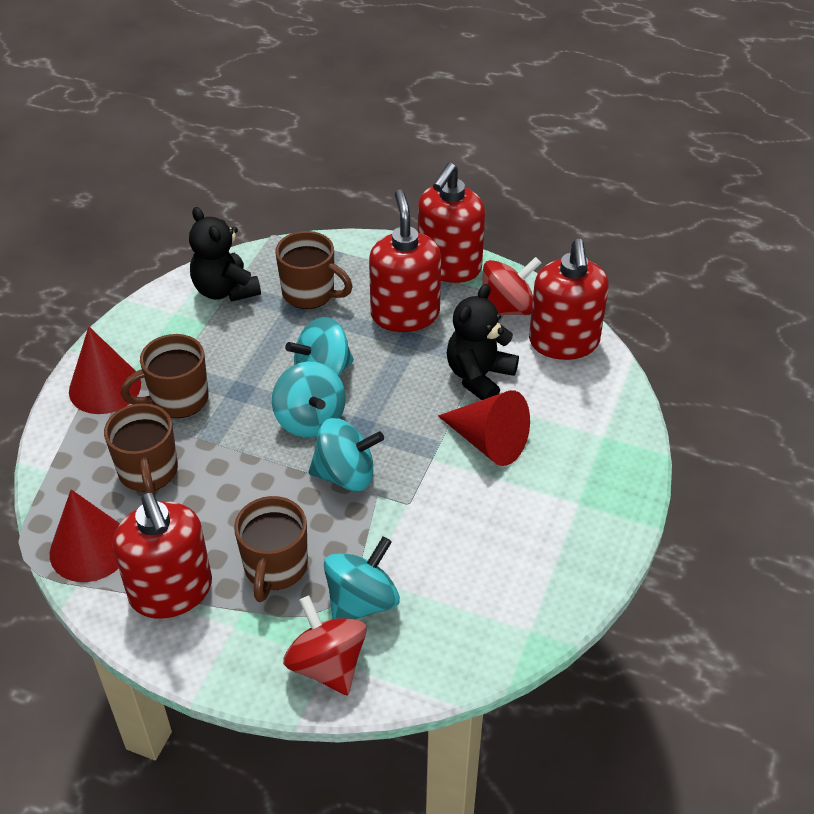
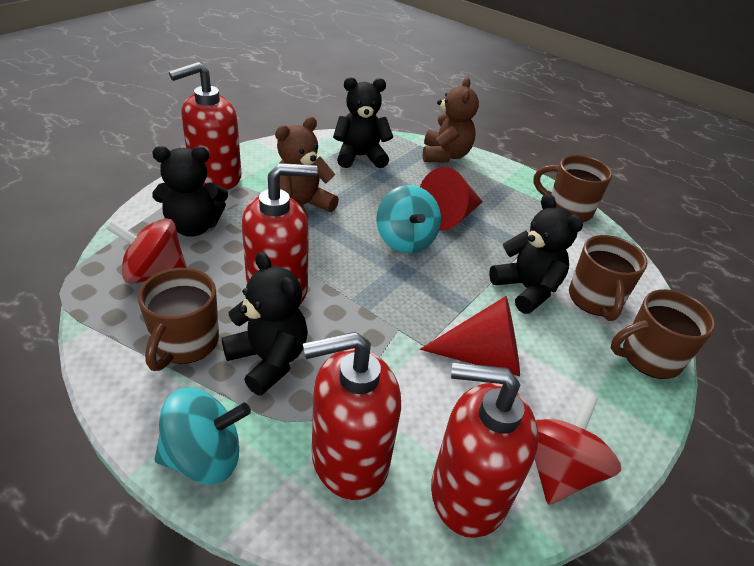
black teddy bear: [189,207,261,302] [447,284,519,400] = 2 -> [152,146,228,237] [222,251,308,396] [333,77,393,168] [489,194,583,314] = 4
brown teddy bear: none = 0 -> [275,117,339,220] [423,77,479,163] = 2
red cone: [50,489,120,582] [69,327,141,414] [438,390,530,466] = 3 -> [420,167,483,231] [420,296,520,377] = 2
turquoise spinning top: [272,362,346,437] [285,317,354,376] [309,418,384,491] [324,536,400,620] = 4 -> [154,388,251,484] [376,185,441,253] = 2

